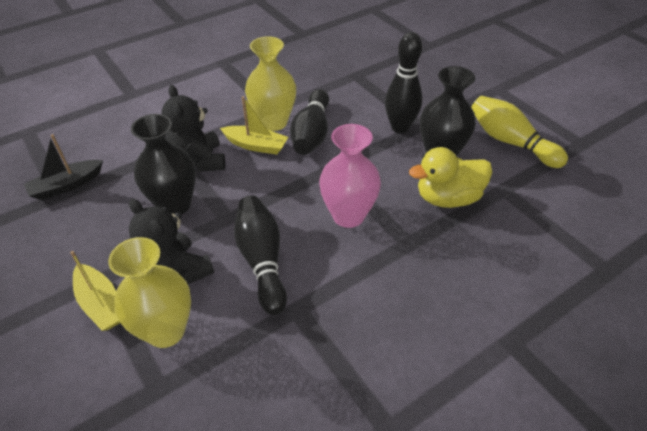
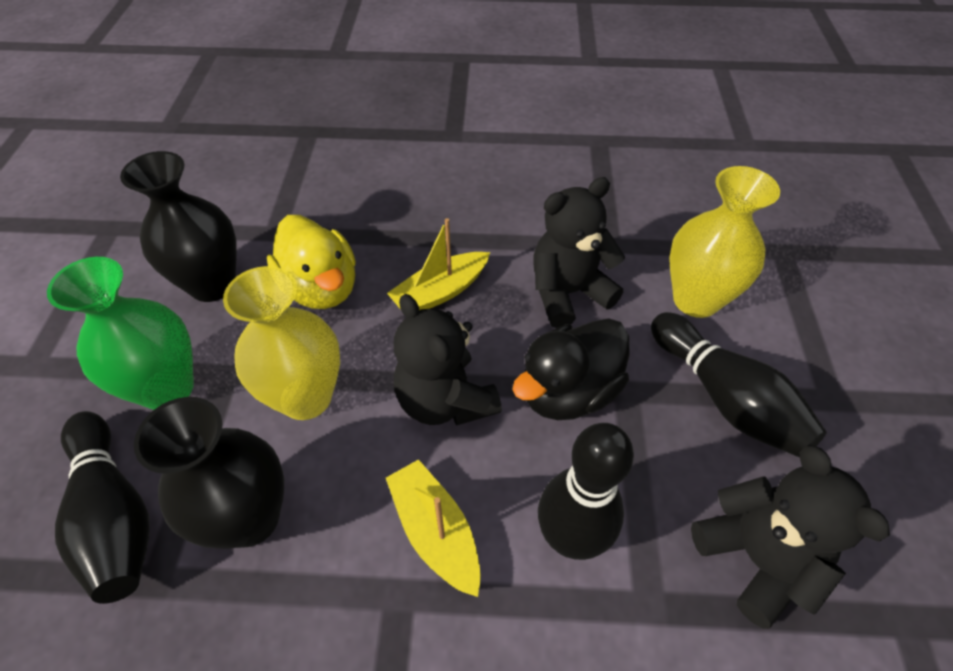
black boat: [24,134,103,200] = 1 -> none = 0
black duck: none = 0 -> [512,318,629,420] = 1
black teddy bear: [129,199,214,284] [162,85,225,172] = 2 -> [394,294,502,426] [533,177,625,328] [691,445,890,629] = 3
green vase: none = 0 -> [47,257,194,410] = 1
pink vase: [319,124,381,228] = 1 -> none = 0
yellow bowling pin: [471,96,568,168] = 1 -> none = 0

